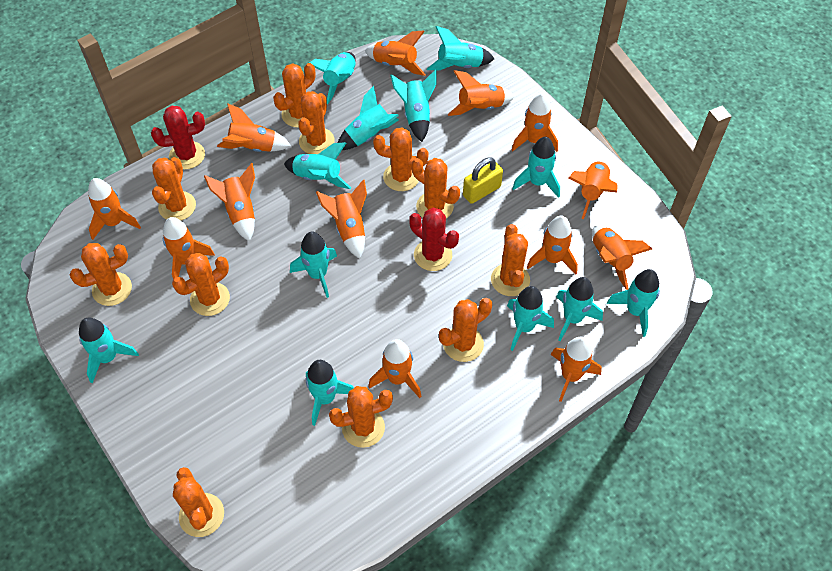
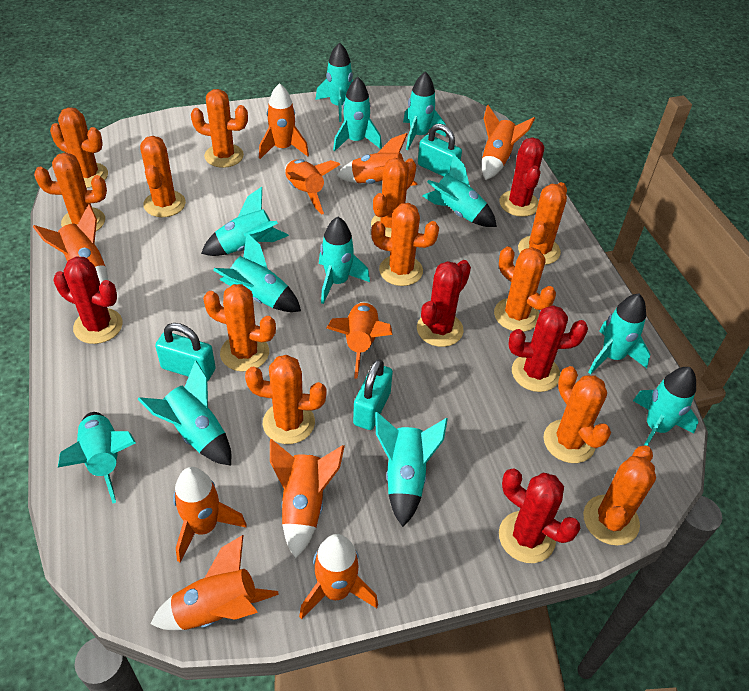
orange cactus: [70,243,132,306] [152,157,196,221] [172,253,230,316] [173,467,224,537] [273,63,316,128] [298,91,335,154] [329,386,393,448] [373,128,429,191] [412,158,460,218] [439,298,492,362] [491,224,530,296] = 11 -> [34,152,107,231] [50,107,108,188] [140,136,186,217] [191,89,248,168] [203,284,276,371] [245,355,327,444] [371,158,416,237] [371,203,439,286] [494,246,556,332] [518,182,567,265] [543,366,611,463] [583,445,656,546] = 12
orange rocket: [88,178,141,240] [163,217,215,280] [204,163,255,242] [217,103,291,152] [316,179,367,259] [365,30,426,76] [368,339,422,398] [448,70,515,116] [512,94,558,152] [527,216,578,275] [551,336,602,402] [569,160,618,219] [592,225,652,290] = 13 -> [33,204,108,284] [150,535,279,630] [173,467,247,562] [259,83,309,159] [270,439,345,558] [285,159,341,215] [299,534,378,620] [326,301,393,379] [336,133,417,186] [482,105,535,180] = 10
red cactus: [151,106,205,169] [409,208,459,271] = 2 -> [54,257,123,344] [417,260,471,347] [499,469,580,563] [500,137,544,217] [508,305,588,392] = 5
turquoise padlock: none = 0 -> [155,323,216,381] [353,359,393,430] [418,124,462,177] = 3
yellow padlock: [463,157,503,204] = 1 -> none = 0

